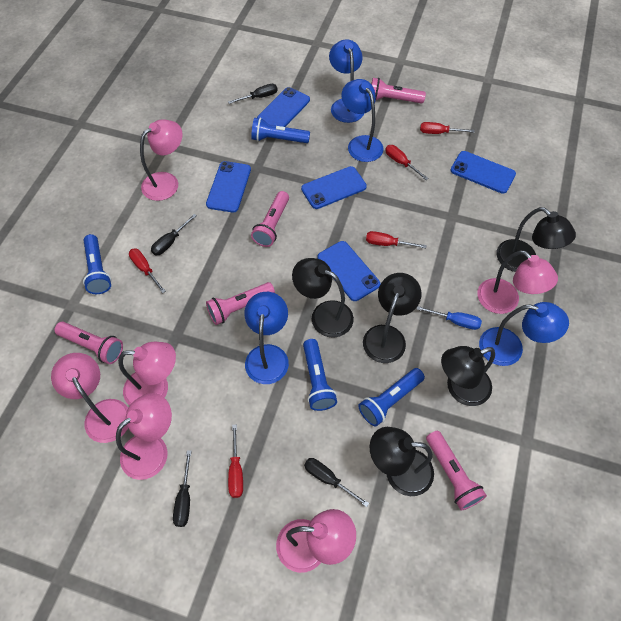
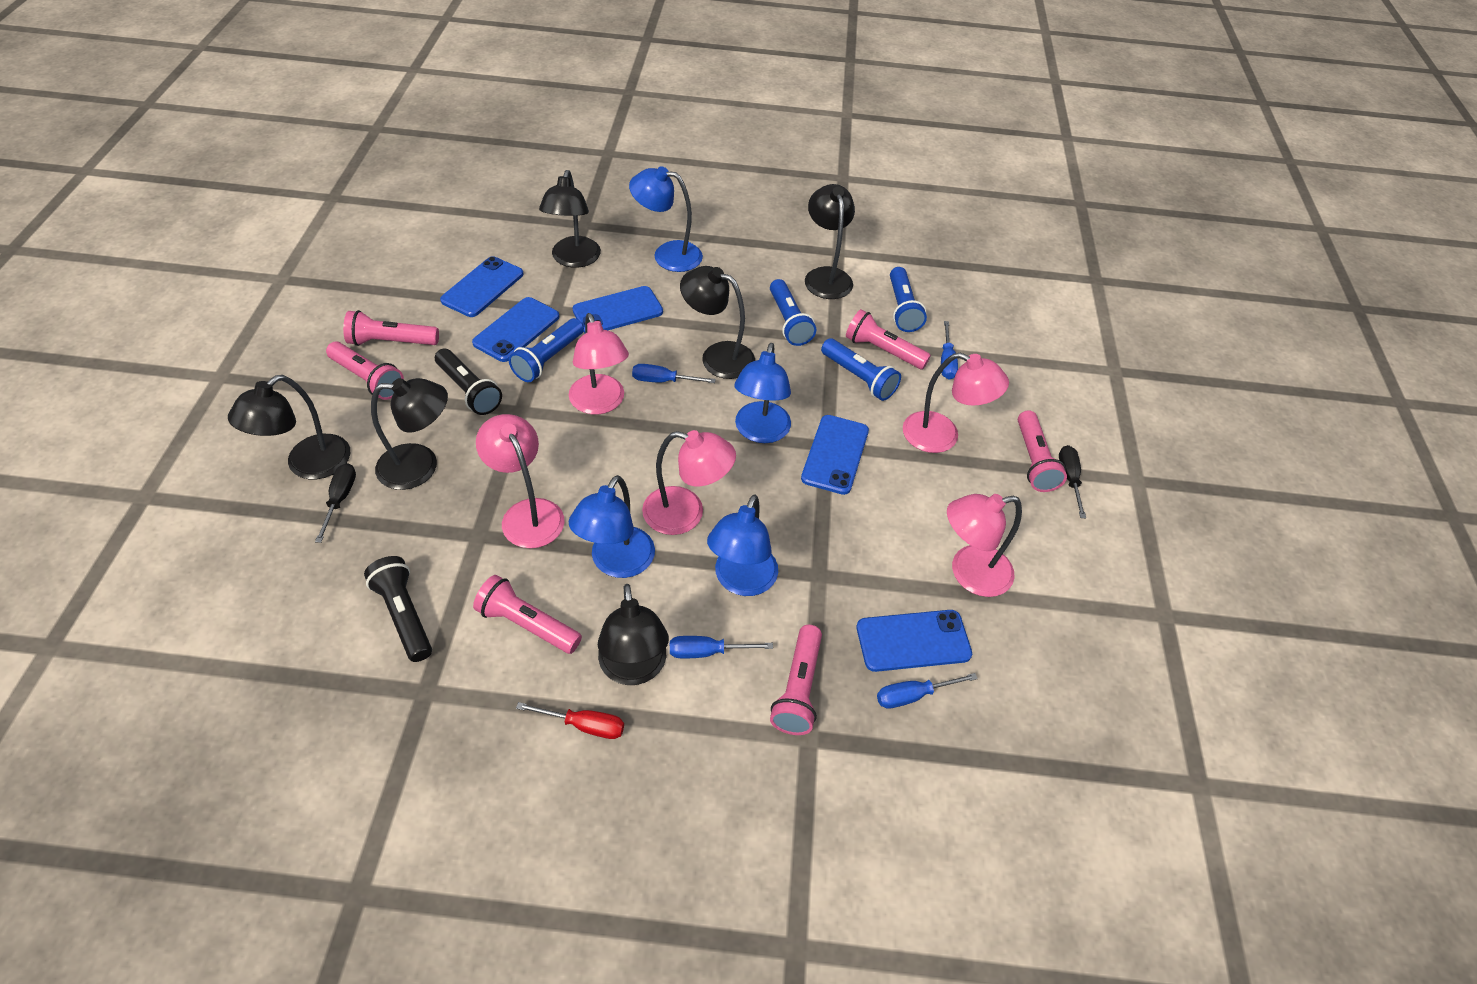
black flashlight: none = 0 -> [364,556,432,662] [435,349,502,415] = 2
black lamp: [292,258,354,338] [363,273,421,363] [370,427,434,496] [441,346,495,406] [497,207,576,272] = 5 -> [228,375,350,479] [371,378,448,490] [539,170,601,268] [598,584,669,685] [680,266,755,379] [805,184,855,299] = 6
black screwdriver: [151,214,197,255] [173,450,191,527] [228,84,278,104] [304,458,369,507] = 4 -> [315,463,356,543] [1059,445,1086,518] = 2
blue screwdriver: [416,306,482,330] = 1 -> [632,364,716,383] [670,636,773,659] [877,673,978,709] [941,321,958,379] = 4
pink flashlight: [54,322,123,364] [206,282,275,325] [251,191,289,247] [371,78,426,104] [426,431,487,511] = 5 -> [326,342,404,400] [343,310,439,346] [473,575,582,654] [770,625,822,735] [846,309,931,369] [1018,410,1067,492] = 6
pink lamp: [51,353,128,443] [116,393,172,480] [118,342,176,406] [140,119,183,201] [276,509,356,573] [477,250,558,314] = 6 -> [476,414,565,548] [569,313,629,415] [642,430,736,535] [903,353,1009,453] [947,494,1022,597] = 5
red screwdriver: [129,248,166,293] [228,424,243,498] [366,231,427,248] [385,145,429,180] [420,122,475,134] = 5 -> [516,702,624,739] = 1

